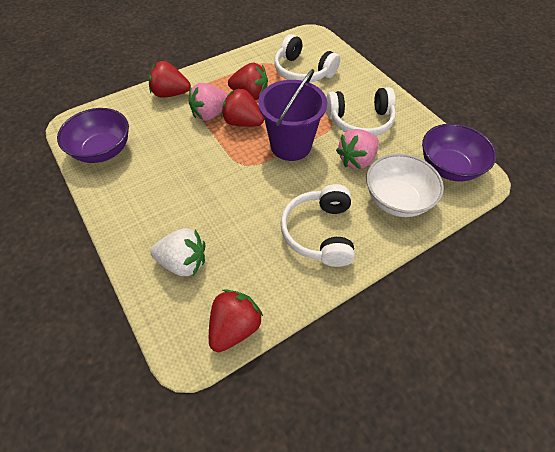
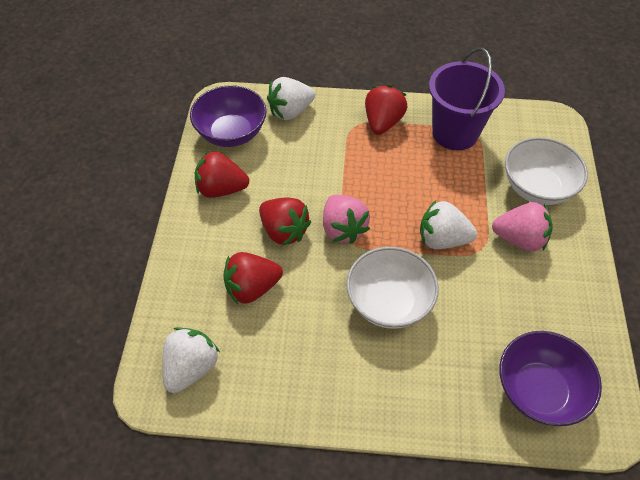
white bowl: [366,154,444,217] = 1 -> [346,247,439,329] [505,137,588,205] = 2
white headphones: [274,34,340,83] [280,184,355,267] [326,87,396,136] = 3 -> none = 0
white strawberry: [150,228,205,276] = 1 -> [162,327,220,393] [267,77,315,120] [420,200,477,249] = 3

